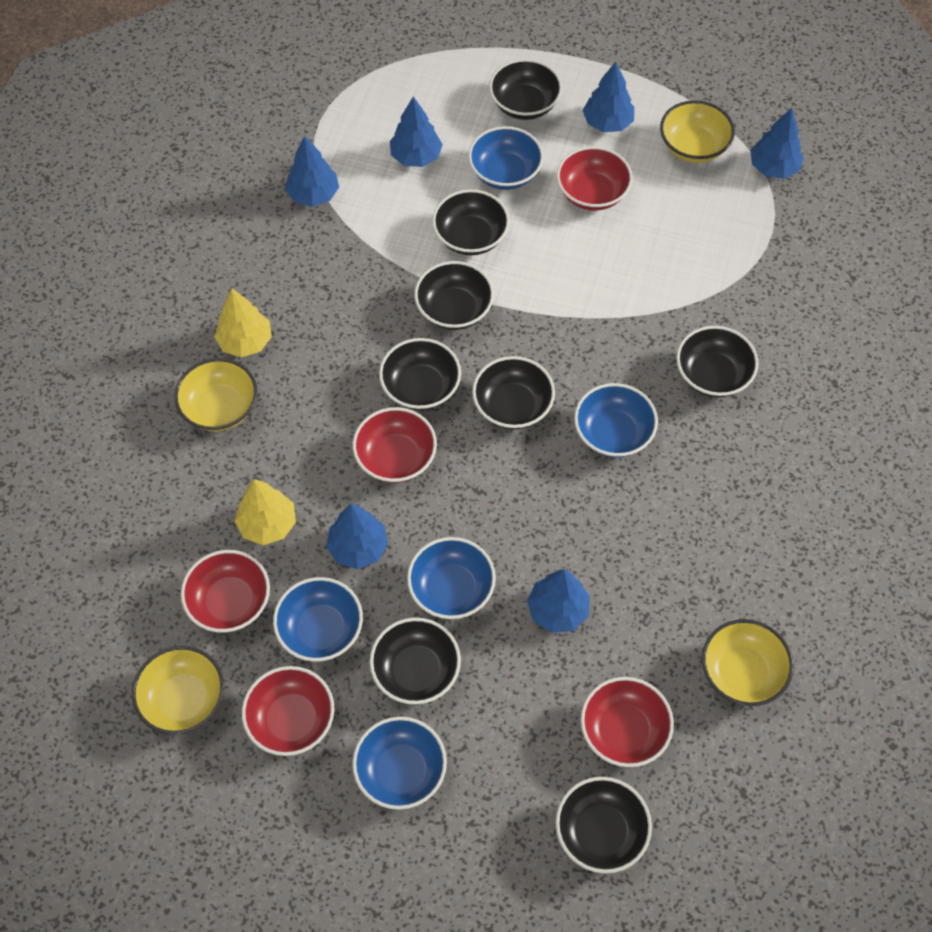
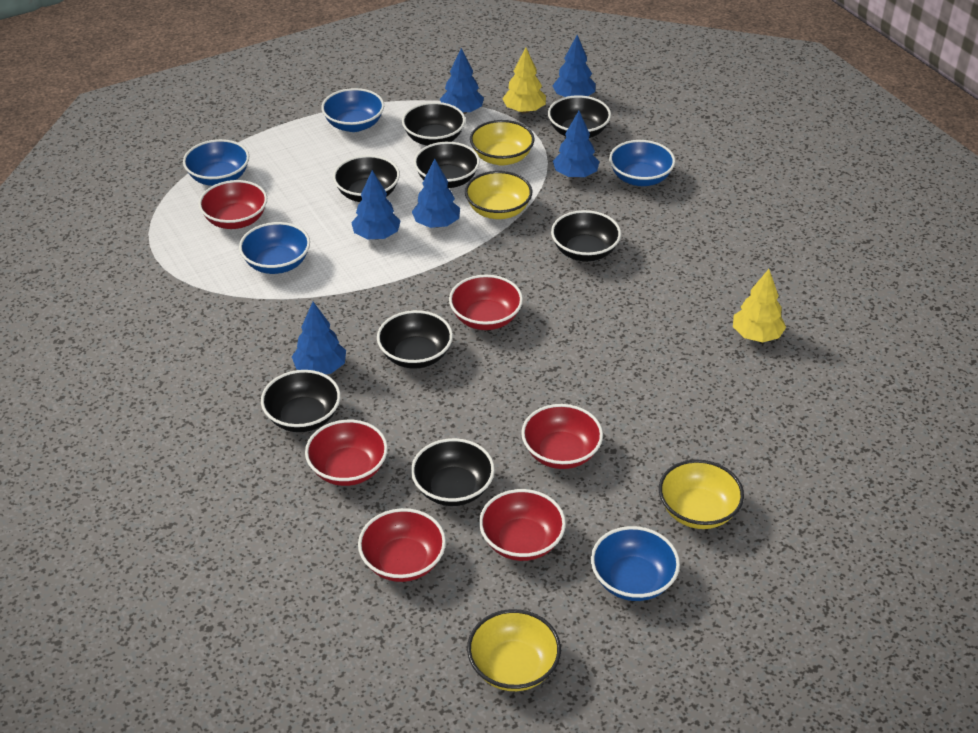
red bowl: [181,550,270,633] [242,666,335,756] [353,407,437,483] [557,146,633,211] [581,677,674,767] = 5 -> [198,180,267,229] [305,420,388,486] [358,508,446,582] [449,275,523,330] [479,489,566,561] [521,404,603,469] = 6

